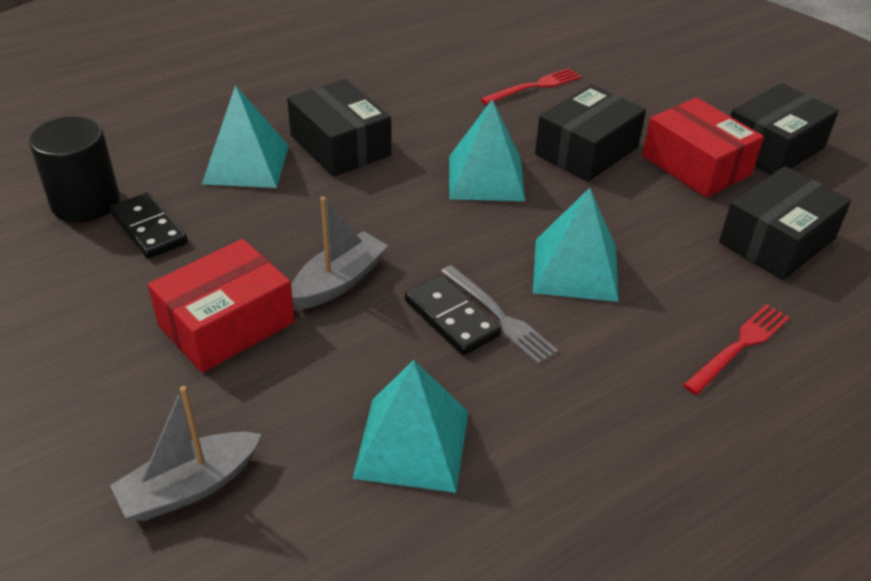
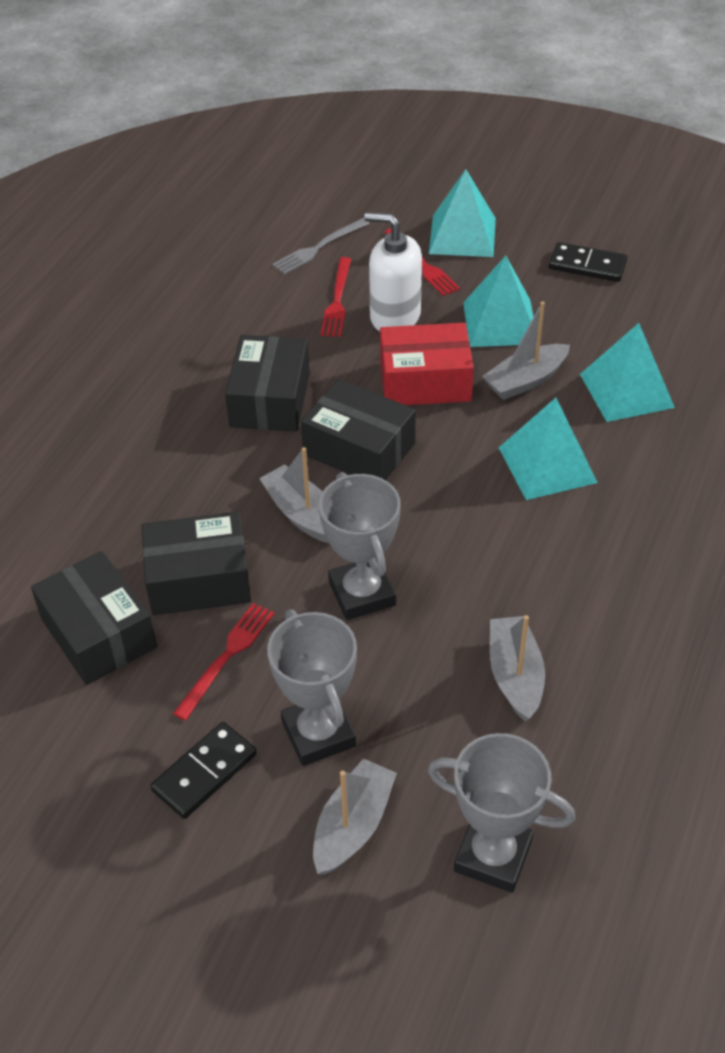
black cylinder: [29,117,120,222] = 1 -> none = 0
grey boat: [110,386,262,521] [291,197,388,309] = 2 -> [259,447,329,543] [313,758,397,875] [482,301,570,400] [490,615,545,722] = 4
grey trophy: none = 0 -> [267,609,357,766] [319,472,401,620] [428,733,576,893] = 3
red box: [148,239,295,373] [642,98,764,198] = 2 -> [380,323,474,405] = 1
red fork: [480,68,581,105] [683,304,790,395] = 2 -> [173,603,274,720] [320,257,351,337] [385,228,460,296] = 3
white soap dispenser: none = 0 -> [364,212,422,331] = 1

